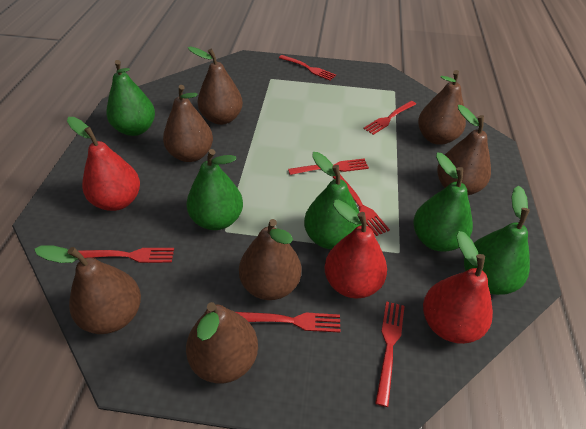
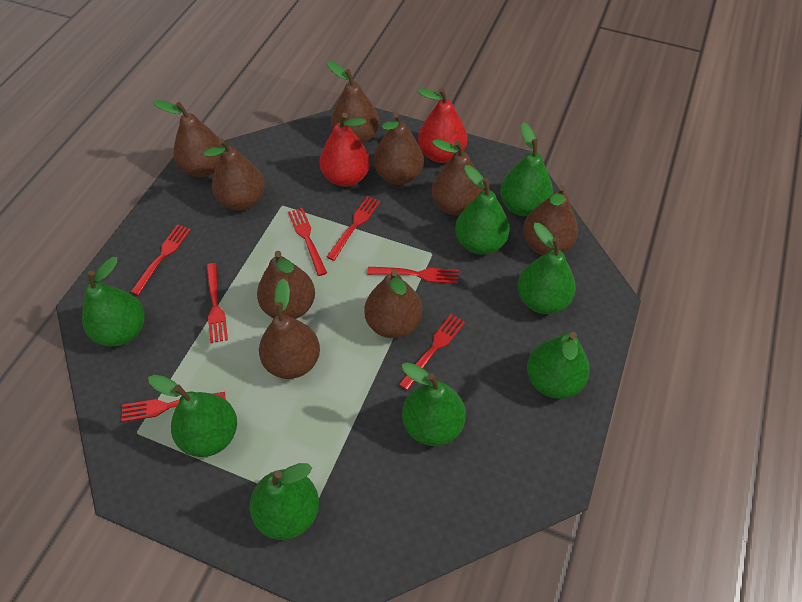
brown pear: [34,245,141,334] [163,85,213,162] [186,302,258,384] [188,47,243,125] [239,219,301,300] [418,70,466,145] [437,105,491,195] = 7 -> [153,100,224,177] [203,138,265,210] [257,251,315,319] [259,278,320,379] [327,61,379,144] [364,269,423,338] [374,112,424,185] [432,139,484,215] [523,185,578,255] = 9
green pear: [106,60,155,136] [186,149,243,230] [304,152,361,249] [413,152,473,252] [464,186,530,295] = 5 -> [82,257,145,346] [148,375,237,457] [250,463,319,540] [402,362,466,446] [455,165,510,255] [500,122,553,216] [517,223,576,314] [527,332,590,399] = 8
red pear: [67,117,140,211] [324,200,387,298] [423,231,493,344] = 3 -> [320,113,370,187] [418,88,467,163] = 2

